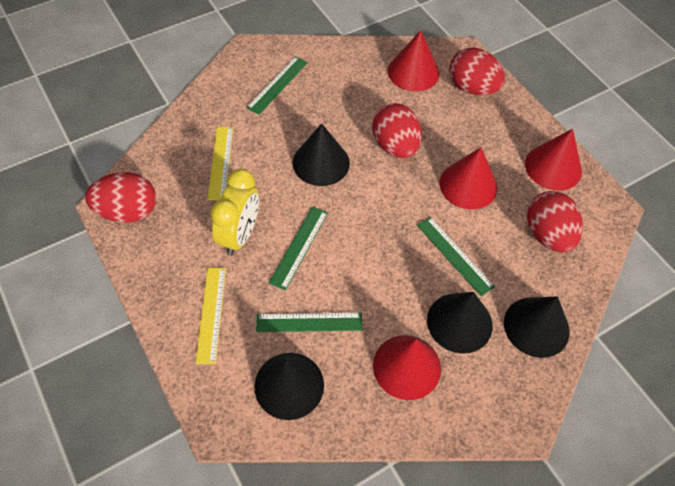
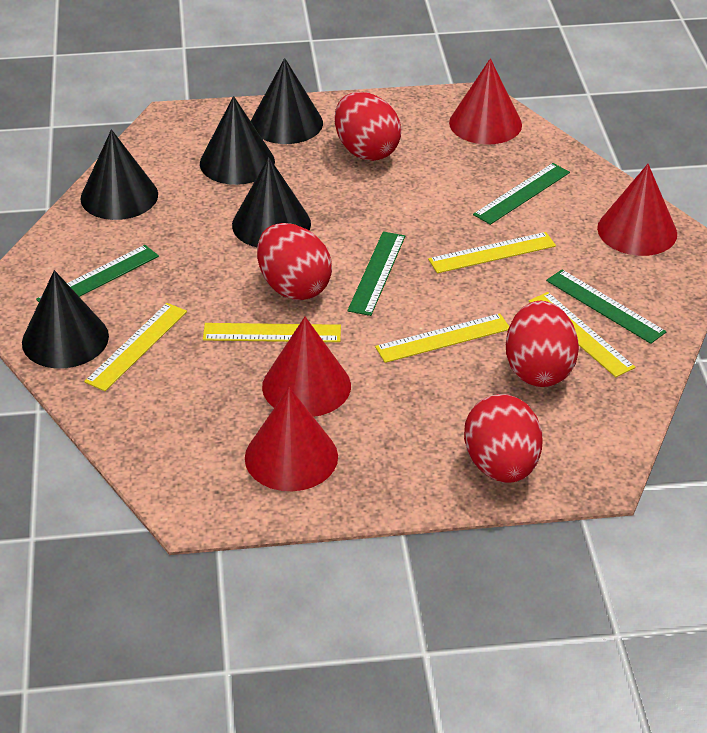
black cone: [254,353,324,420] [293,123,350,186] [427,292,493,354] [504,296,570,358] = 4 -> [22,270,109,368] [80,129,158,220] [200,96,275,185] [232,157,311,247] [251,58,323,144] = 5
yellow clock: [210,169,259,256] = 1 -> none = 0
yellow ruler: [195,268,226,364] [207,127,233,201] = 2 -> [84,303,187,391] [203,323,341,342] [375,313,509,363] [428,232,556,273] [529,292,635,377] = 5

